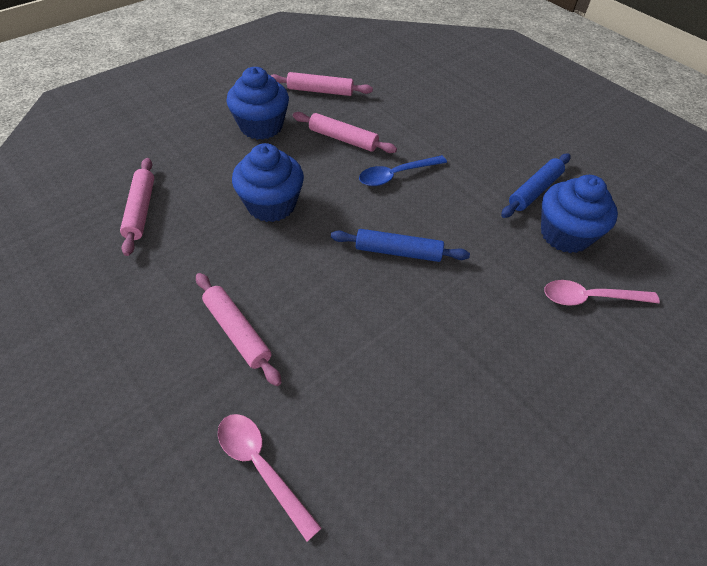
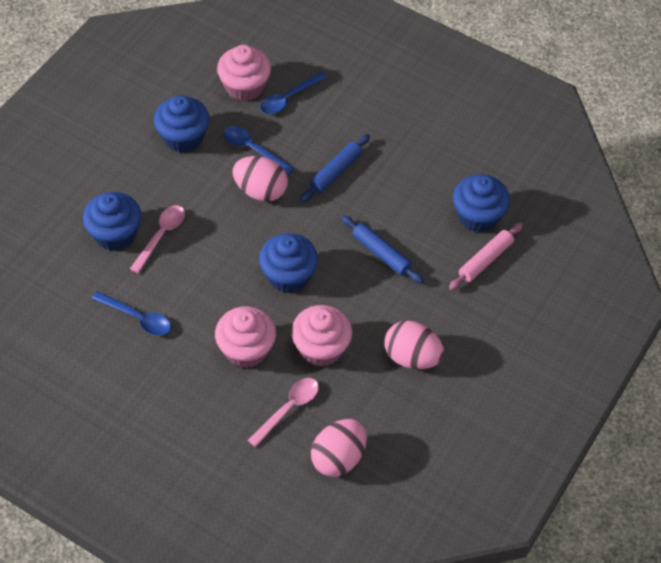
blue cupcake: [227,67,289,140] [232,143,304,222] [541,175,618,253] = 3 -> [83,192,141,251] [154,95,209,153] [259,233,318,293] [453,174,510,232] = 4
blue spoon: [359,155,447,186] = 1 -> [91,291,171,336] [224,126,294,175] [260,72,327,114] = 3
pink cupcake: none = 0 -> [215,306,276,368] [217,45,271,101] [291,305,352,367] = 3
pink egg: none = 0 -> [232,156,288,202] [311,419,367,477] [385,320,444,369] = 3
pink rolling pin: [120,158,154,256] [196,273,282,386] [270,72,373,96] [293,112,397,153] = 4 -> [449,222,523,291] = 1

